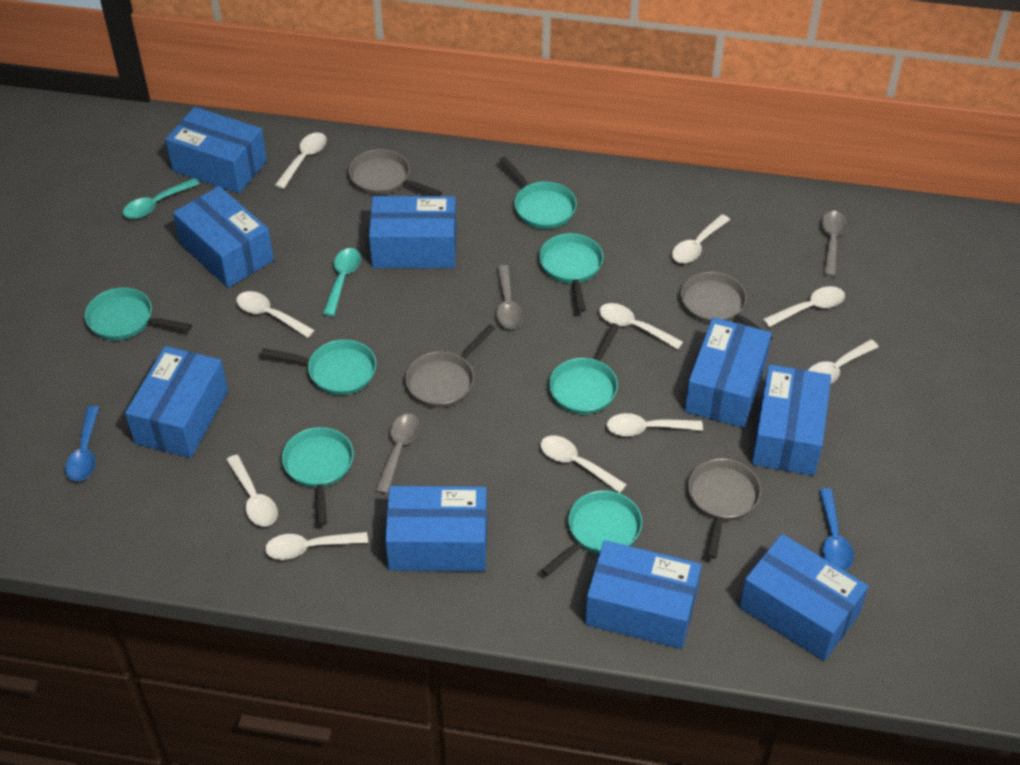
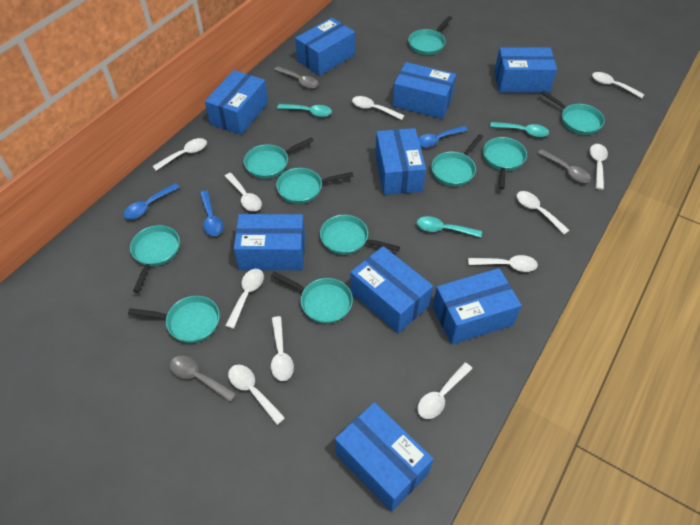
blue spoon: [65,406,100,481] [819,488,854,570] = 2 -> [124,183,180,219] [200,191,223,236] [418,126,468,148] = 3
grey pan: [349,149,442,196] [405,324,496,408] [681,272,773,341] [688,458,761,559] = 4 -> none = 0
turquoise pan: [85,287,192,340] [261,339,376,395] [282,427,354,525] [499,157,577,229] [539,233,603,312] [541,490,642,576] [549,323,620,414] = 7 -> [128,296,220,343] [130,225,180,293] [244,137,314,179] [271,271,353,324] [276,168,354,204] [320,215,400,255] [408,16,452,55] [431,134,483,186] [483,137,527,190] [541,91,605,135] = 10
turquoise spoon: [123,178,200,219] [323,248,361,316] = 2 -> [277,104,332,117] [417,216,482,238] [490,122,549,137] = 3
white spoon: [226,455,278,526] [236,291,315,338] [265,532,368,560] [275,132,327,189] [541,436,627,493] [599,303,683,350] [607,413,703,436] [672,214,730,263] [763,286,845,327] [808,339,879,384] = 10 -> [152,138,207,171] [224,173,262,211] [225,269,264,329] [228,365,285,425] [271,316,294,381] [352,96,405,120] [417,362,473,419] [468,255,538,272] [517,191,569,234] [590,144,608,190] [592,72,645,99] = 11

